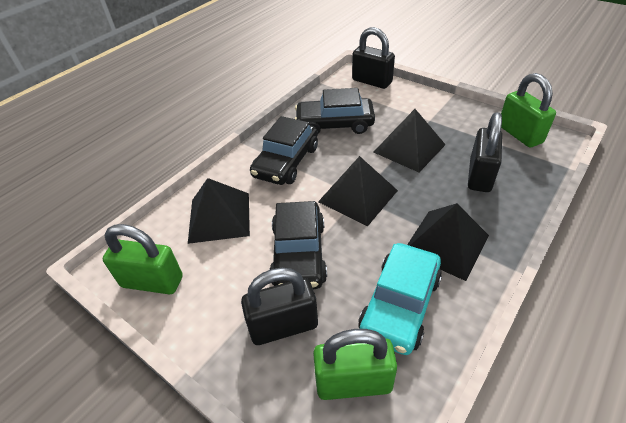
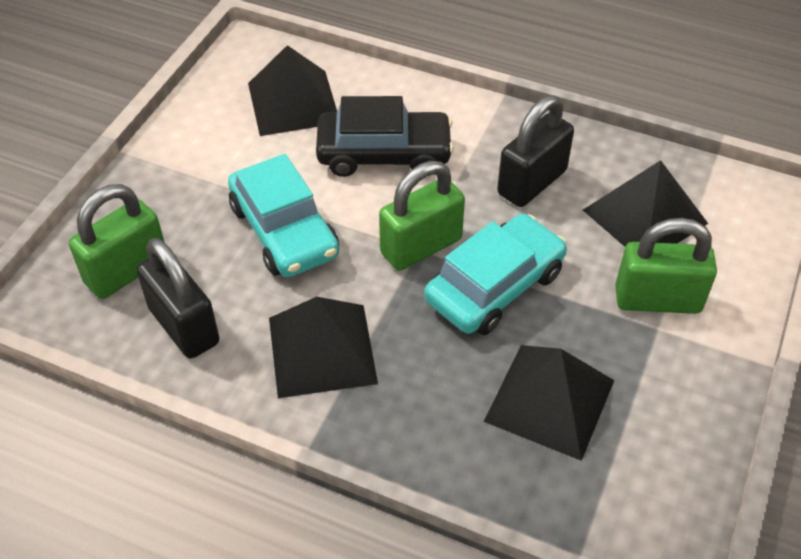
black car: [250,116,318,185] [269,201,327,289] [295,88,375,134] = 3 -> [316,96,454,177] = 1
black padlock: [241,268,318,345] [352,27,395,89] [468,112,502,192] = 3 -> [136,238,219,359] [497,95,574,207] = 2
turquoise car: [358,243,442,355] = 1 -> [228,154,339,277] [424,214,567,335] = 2

